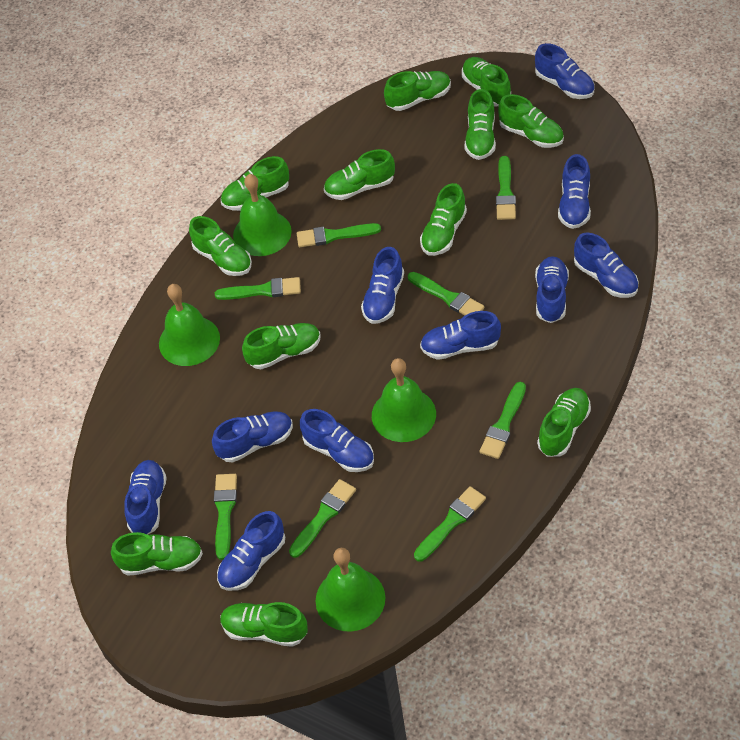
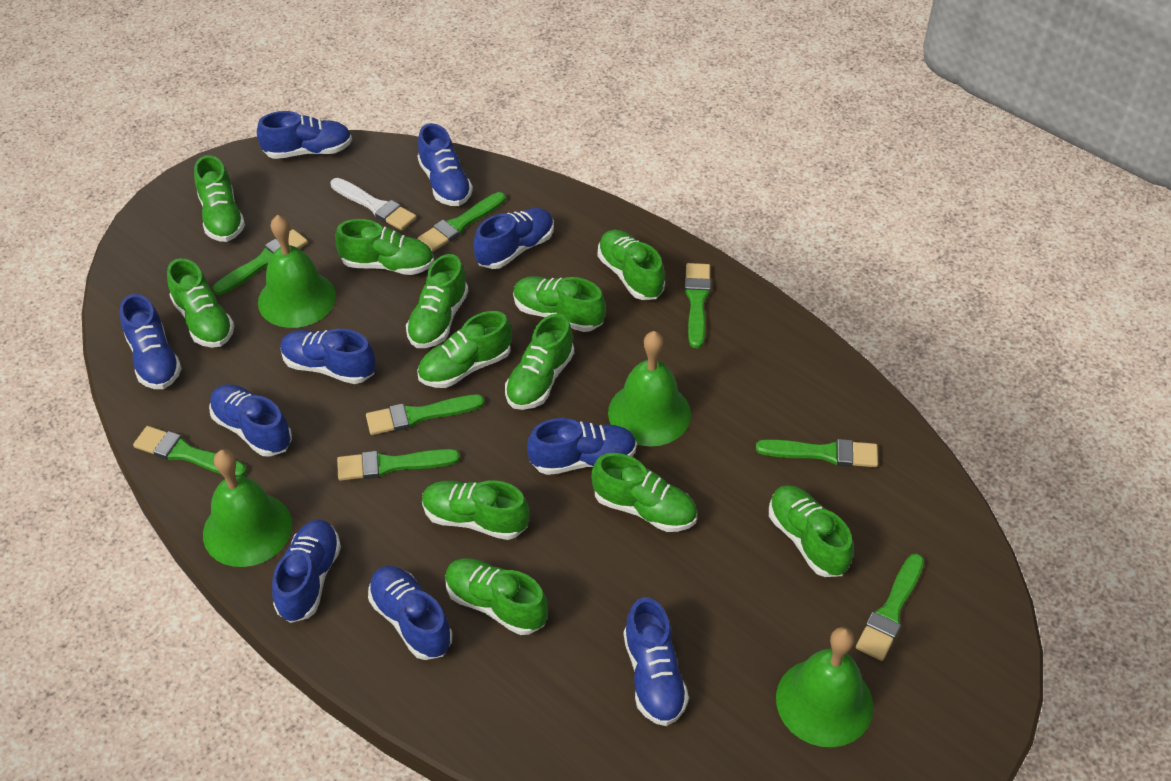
white brush: none = 0 -> [331,178,416,230] = 1

